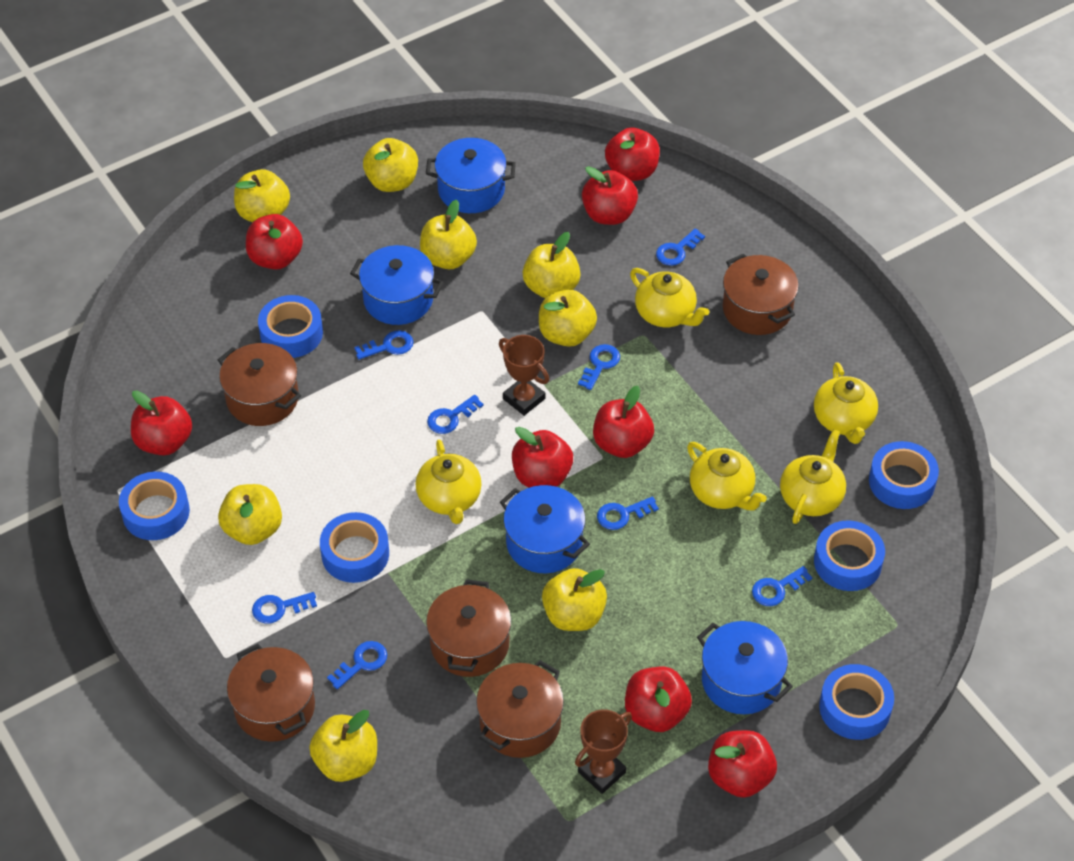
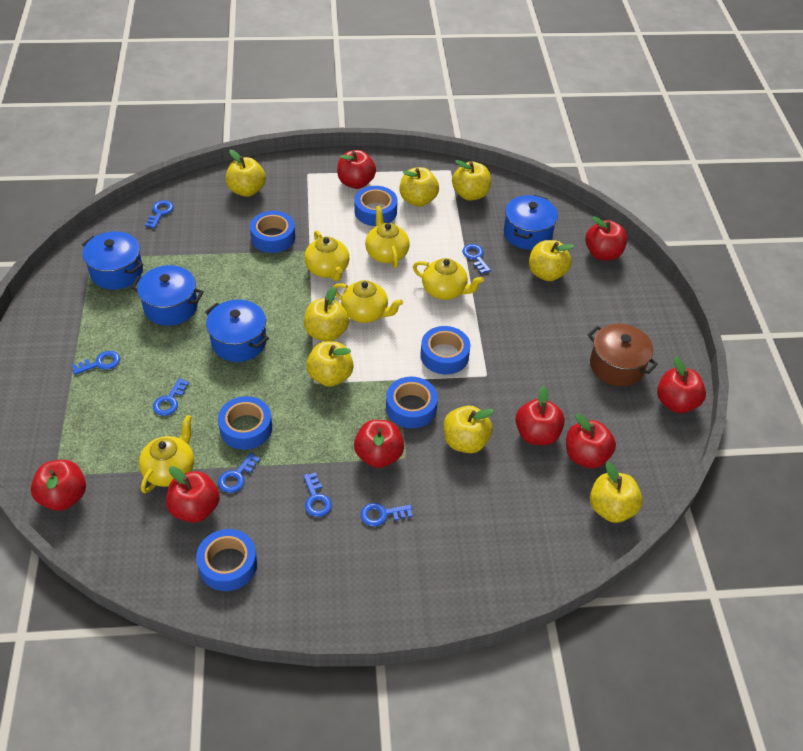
blue key: [252,592,317,624] [327,641,387,689] [354,330,413,360] [427,395,484,434] [578,344,620,390] [597,497,659,530] [656,229,705,266] [752,566,813,606] = 8 -> [72,351,120,375] [145,200,173,228] [153,378,189,416] [218,453,260,493] [303,472,332,517] [361,503,413,526] [462,244,491,274] = 7
brown pot: [218,343,301,426] [227,644,315,742] [426,579,511,677] [476,660,564,758] [723,253,799,335] = 5 -> [588,324,658,386] = 1
brown trophy: [499,335,549,416] [575,709,632,794] = 2 -> none = 0

